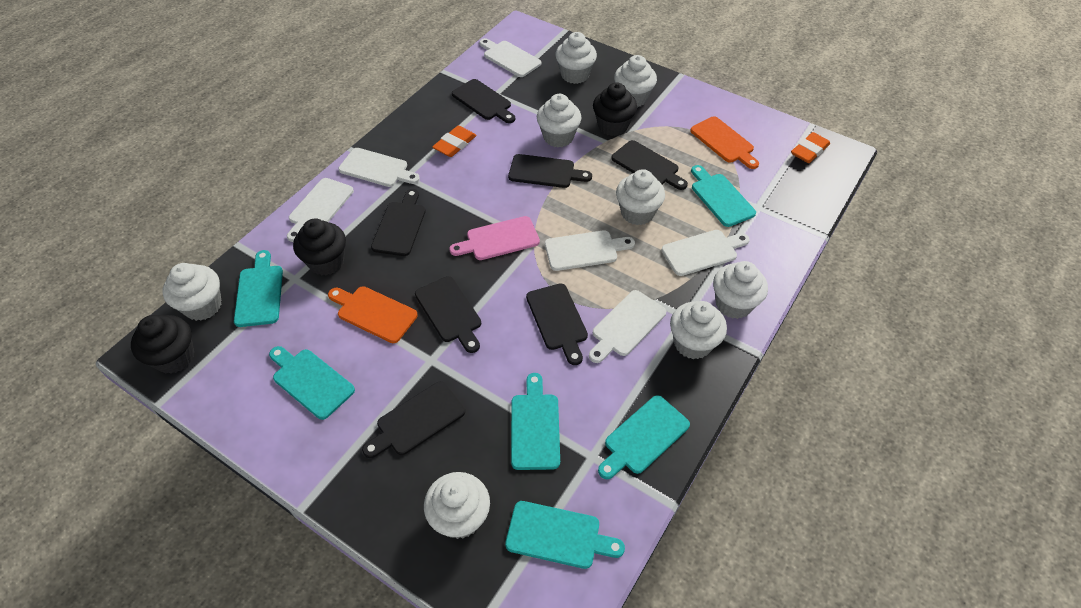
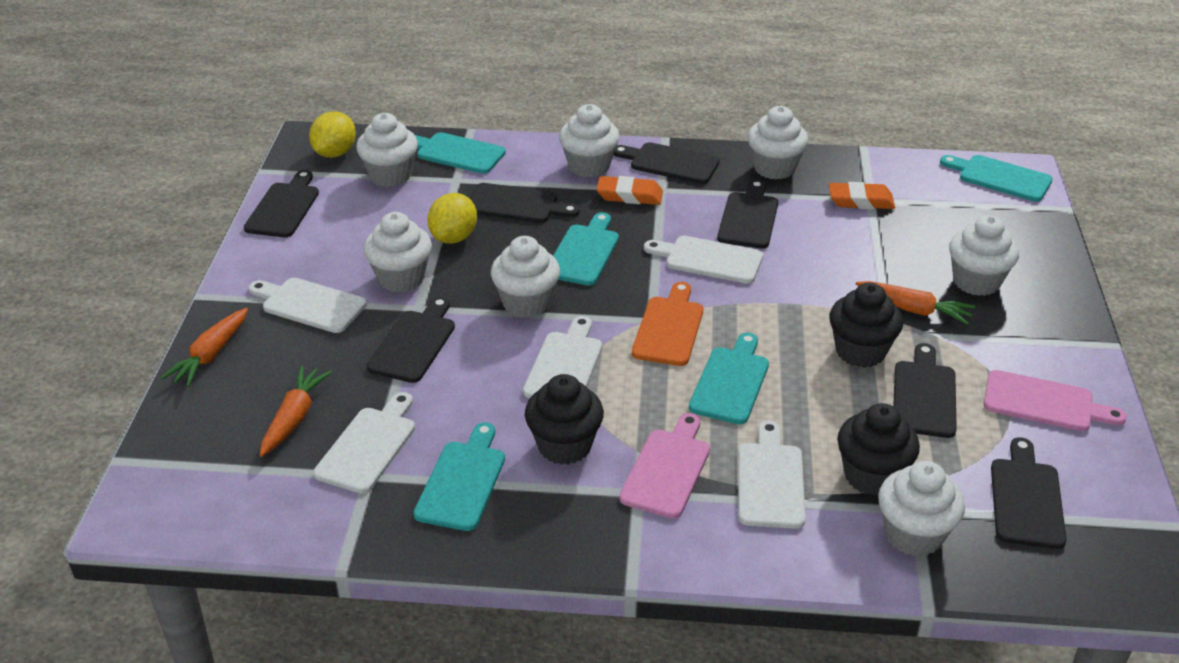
orange carrot: none = 0 -> [161,308,248,387] [260,366,332,457] [856,281,975,325] = 3
orange cutting board: [328,286,418,343] [690,116,759,169] = 2 -> [632,282,703,366] = 1
pink cutting board: [449,216,540,260] = 1 -> [619,413,710,519] [984,370,1127,431] = 2
turquoise cutting board: [234,250,283,327] [269,346,355,420] [505,501,625,569] [511,373,560,470] [598,395,690,479] [691,165,756,227] = 6 -> [414,422,505,531] [415,132,506,174] [553,212,619,286] [689,332,769,424] [940,155,1053,202] = 5
white cupcake: [163,263,221,321] [424,472,490,539] [537,94,581,148] [555,32,597,84] [614,55,657,107] [616,169,665,225] [670,301,727,359] [713,261,768,319] = 8 -> [356,113,418,187] [364,212,432,292] [491,236,560,318] [559,104,620,178] [747,106,808,180] [878,461,965,557] [949,215,1019,296] = 7
white cutting board: [287,178,354,242] [338,148,420,187] [479,38,541,77] [545,230,635,271] [589,290,666,363] [661,230,750,276] = 6 -> [249,278,367,333] [313,392,415,494] [523,316,602,398] [644,236,763,284] [738,421,806,529] = 5
yellow lemon: none = 0 -> [309,111,356,158] [427,193,477,244] = 2

